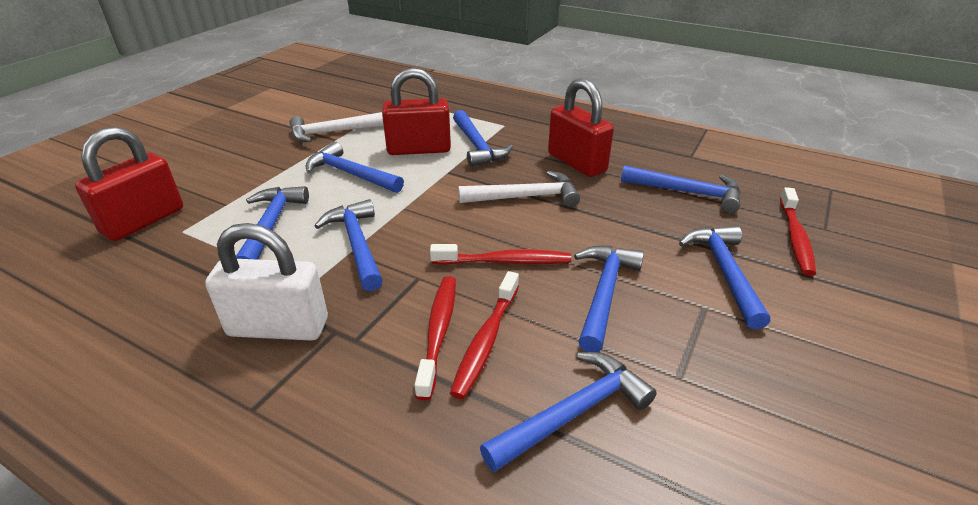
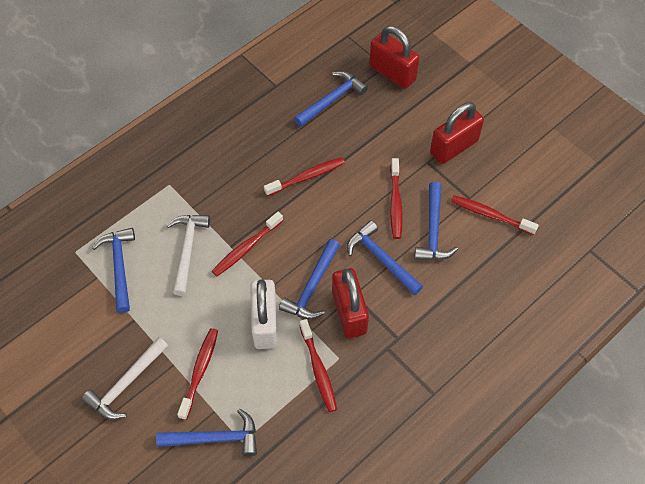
blue hammer: [236,186,309,260] [305,142,404,193] [315,199,383,291] [453,110,513,167] [480,352,657,472] [574,246,644,352] [621,165,741,213] [679,226,770,329] = 8 -> [92,228,135,313] [156,409,257,456] [279,239,340,319] [294,71,368,127] [347,220,423,295] [414,182,458,260] = 6
red toothbrush: [415,276,456,401] [430,244,571,265] [450,271,519,399] [780,187,816,276] = 4 -> [177,328,218,420] [212,212,283,277] [264,157,345,196] [299,319,337,412] [390,158,403,239] [451,195,539,235] = 6

